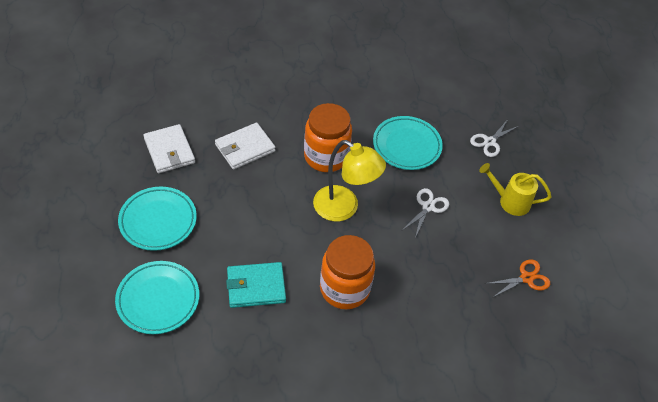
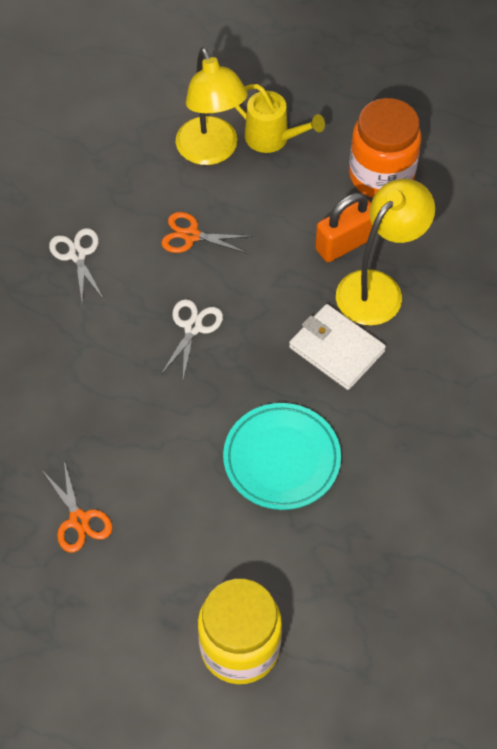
orange jar: [304,103,352,172] [320,235,375,309] = 2 -> [349,98,421,198] = 1
orange padlock: none = 0 -> [315,193,373,262] = 1
orange scissors: [485,259,550,298] = 1 -> [42,461,112,553] [161,212,253,254] = 2
turquoise plate: [115,261,199,334] [118,187,197,251] [373,116,443,170] = 3 -> [223,403,341,510] = 1
turquoise wallet: [226,262,286,308] = 1 -> none = 0
white wallet: [143,124,195,173] [215,122,276,170] = 2 -> [289,304,386,390] = 1
yellow jar: none = 0 -> [198,579,282,684] = 1
yellow lamp: [313,140,386,221] = 1 -> [176,48,248,165] [336,179,435,326] = 2

